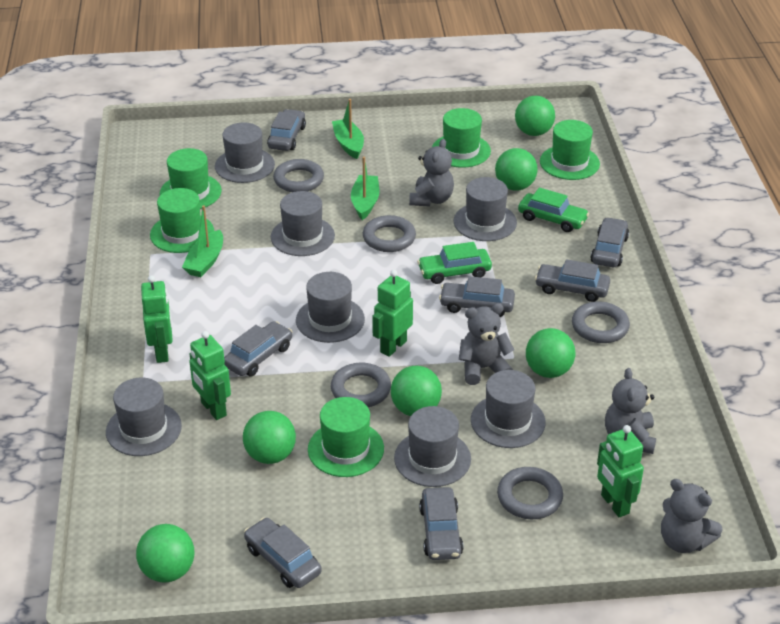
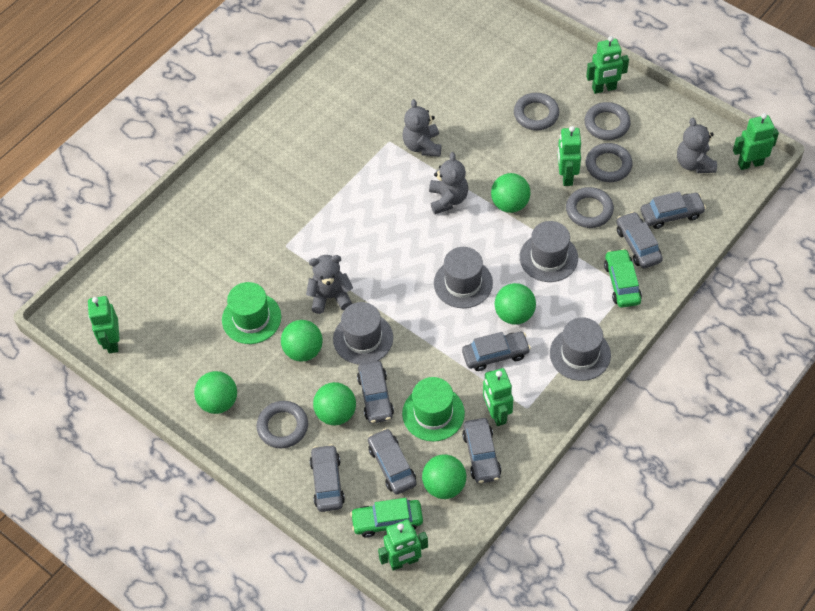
green boat: [182,206,223,277] [332,99,364,159] [351,157,380,220] = 3 -> none = 0
green hat: [150,188,214,253] [160,148,222,209] [308,397,384,477] [432,108,491,168] [540,120,600,180] = 5 -> [222,282,281,344] [402,377,465,442] = 2
green robot: [141,275,173,363] [189,331,231,420] [372,270,413,357] [597,425,644,517] = 4 -> [88,296,120,353] [378,520,428,571] [483,368,513,426] [558,126,581,186] [586,36,629,94] [733,113,779,170] = 6
grey hat: [106,377,182,456] [215,122,275,183] [271,191,335,256] [296,272,365,343] [394,406,471,487] [454,177,517,241] [471,370,546,448] = 7 -> [333,302,393,364] [434,247,493,308] [520,221,578,282] [550,317,611,381] = 4

